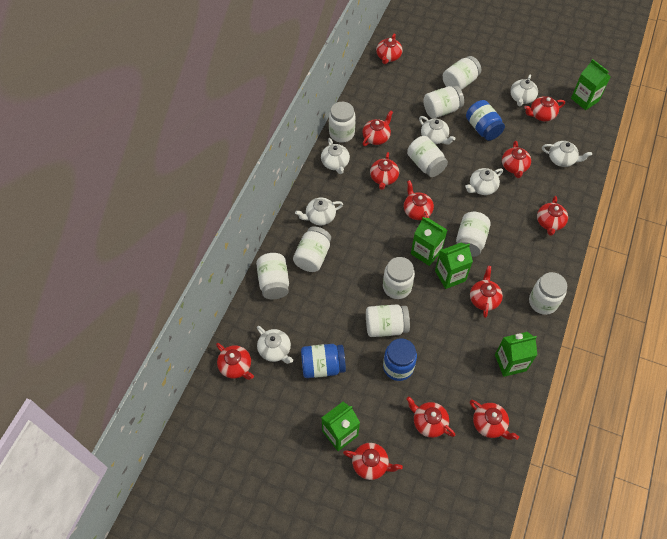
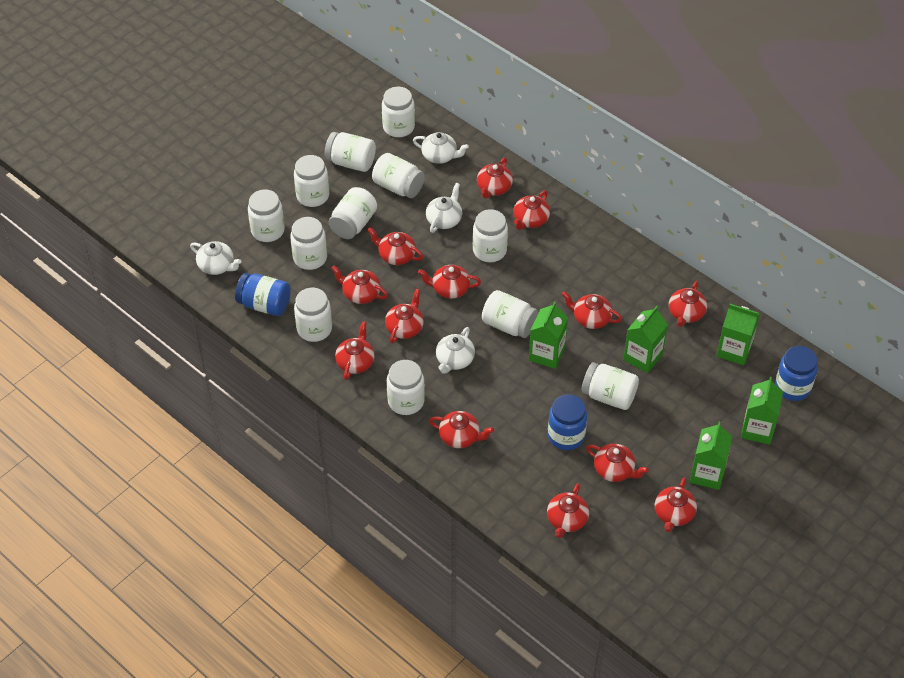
red teapot: [216,343,254,380] [343,443,403,480] [362,110,393,146] [370,152,399,190] [376,34,403,64] [404,180,434,220] [406,397,456,438] [470,266,503,318] [470,400,519,440] [502,141,531,178] [524,96,565,121] [537,196,568,236] = 12 -> [331,265,388,304] [335,321,375,380] [367,228,423,265] [385,289,424,343] [418,265,481,299] [429,411,494,448] [477,158,513,199] [514,190,550,230] [547,484,589,538] [562,291,622,329] [586,444,649,482] [655,478,697,532] [669,281,707,327] = 13
white jar: [256,253,289,299] [293,226,331,272] [329,102,355,143] [366,305,410,337] [383,257,415,299] [407,136,448,177] [424,86,464,118] [443,56,481,90] [456,212,491,257] [529,272,567,315] = 10 -> [248,190,285,242] [290,217,327,270] [294,155,329,207] [294,288,332,342] [325,132,376,172] [329,187,377,239] [372,153,425,198] [382,87,415,137] [387,360,425,415] [473,209,508,262] [482,290,538,338] [581,362,639,410] = 12
white teapot: [257,326,293,364] [295,198,343,225] [321,138,350,174] [419,116,455,144] [465,168,503,195] [510,74,538,106] [542,141,592,167] = 7 -> [190,241,241,275] [413,132,469,164] [426,183,462,233] [436,327,475,374] = 4

